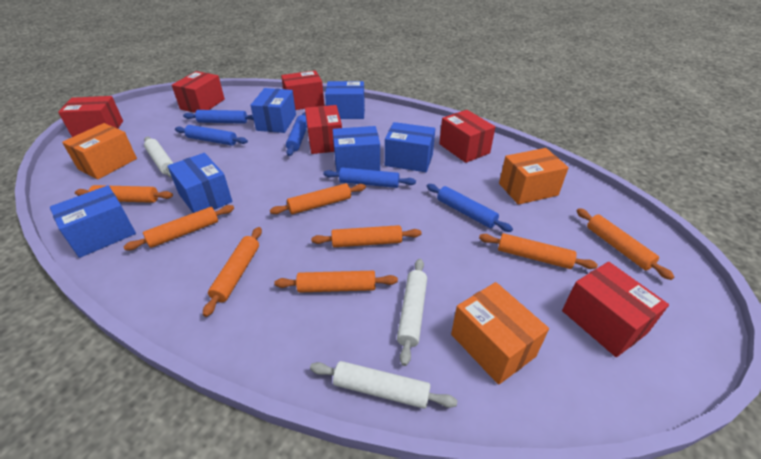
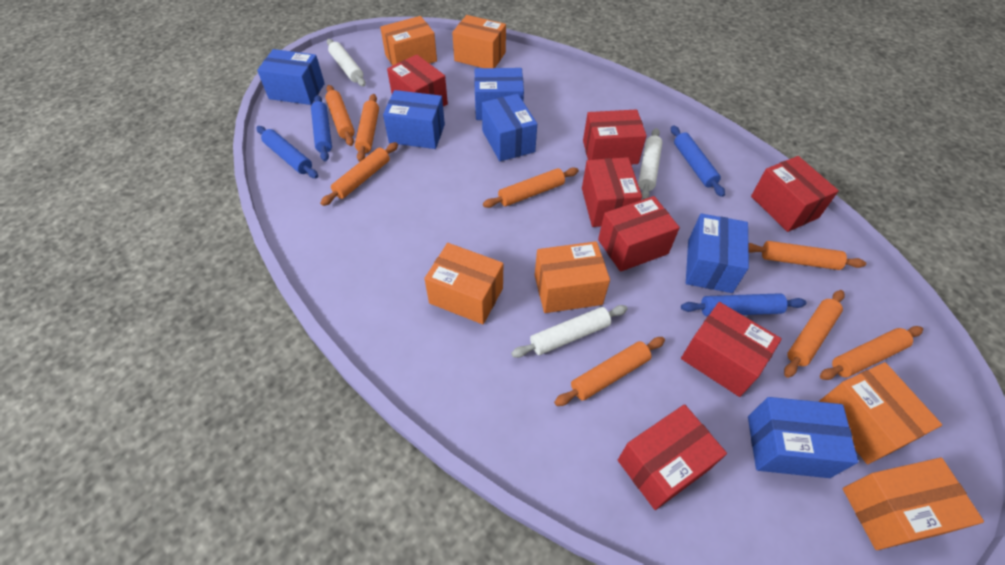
blue rolling pin: [175,125,248,146] [183,110,254,124] [286,112,307,156] [323,168,416,188] [427,184,513,232] = 5 -> [256,126,318,178] [311,95,332,161] [671,125,725,197] [681,293,807,316] = 4
orange box: [62,123,137,180] [451,282,549,385] [499,148,569,205] = 3 -> [380,16,437,66] [424,243,503,324] [452,15,506,68] [535,241,610,313] [818,362,942,464] [843,458,984,550] = 6
red box: [58,96,123,137] [172,71,225,113] [281,70,324,110] [305,105,342,154] [439,110,495,163] [562,262,669,357] = 6 -> [387,54,448,107] [582,157,642,227] [583,109,647,164] [598,196,680,272] [618,404,727,510] [681,302,782,397] [751,156,839,232] = 7

